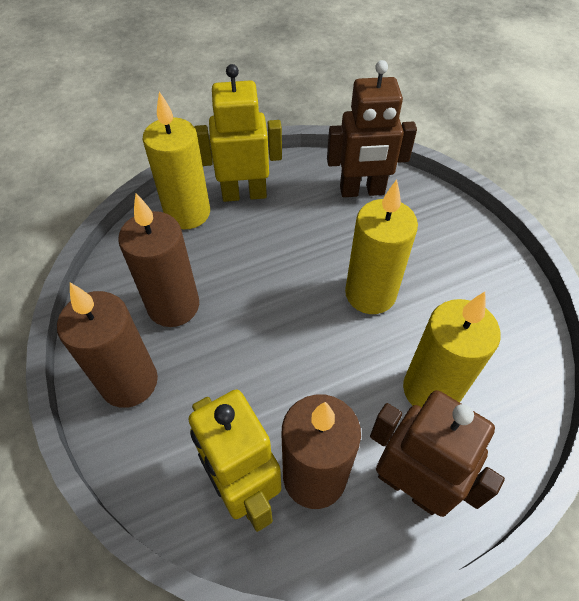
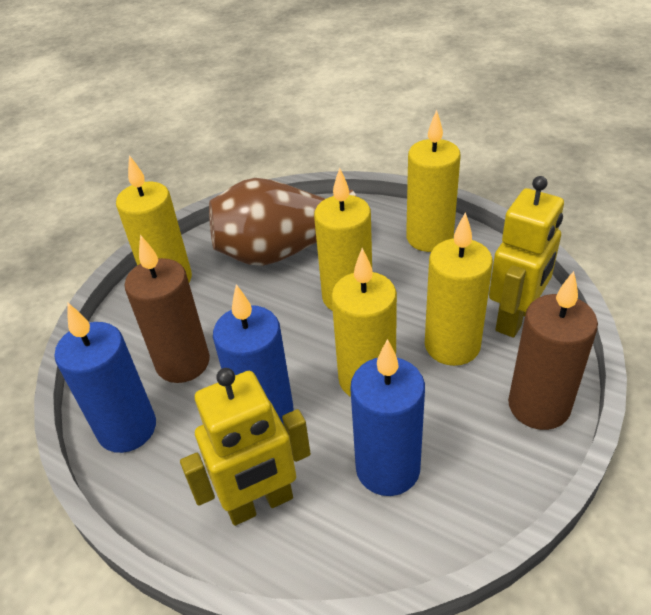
blue candle: none = 0 -> [54,303,156,453] [213,284,294,424] [350,339,425,496] = 3
brown candle: [57,282,158,408] [118,194,199,327] [282,394,361,509] = 3 -> [124,235,210,383] [508,271,598,430] = 2
brown robot: [327,60,417,197] [370,390,505,517] = 2 -> none = 0
brown vase: none = 0 -> [209,178,356,266] = 1
yellow candle: [142,91,210,229] [345,179,418,314] [403,292,501,407] = 3 -> [116,155,192,282] [314,168,372,311] [331,248,397,397] [406,110,461,252] [425,212,493,366] = 5

